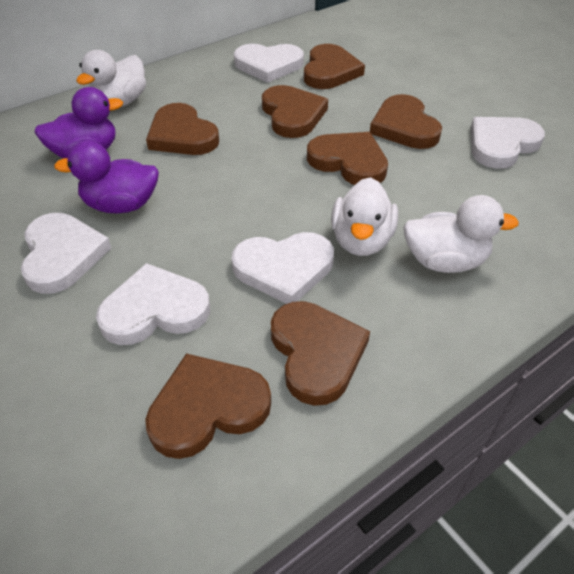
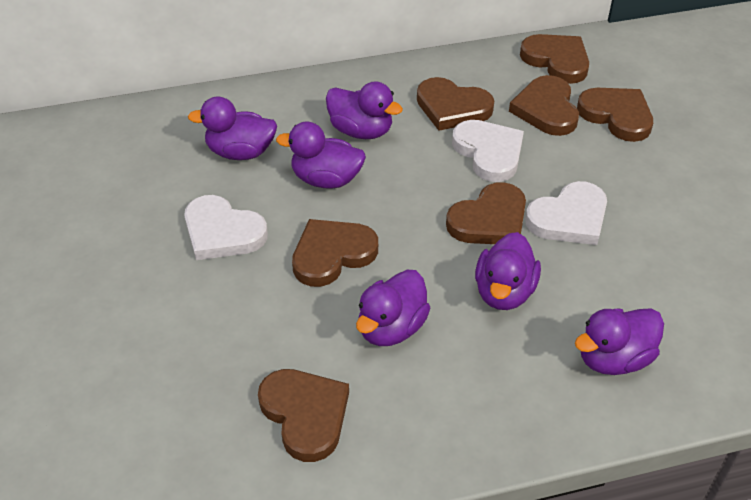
purple duck: [34,87,123,158] [54,141,159,213] = 2 -> [188,96,277,160] [276,122,366,189] [326,81,403,139] [356,270,430,346] [475,232,541,310] [575,308,664,375] = 6
white duck: [76,50,146,107] [331,177,398,256] [403,195,519,273] = 3 -> none = 0
white heart: [21,213,111,294] [96,263,210,345] [231,232,334,304] [234,44,304,83] [471,117,545,169] = 5 -> [184,195,268,260] [452,120,524,182] [525,181,607,245] = 3

